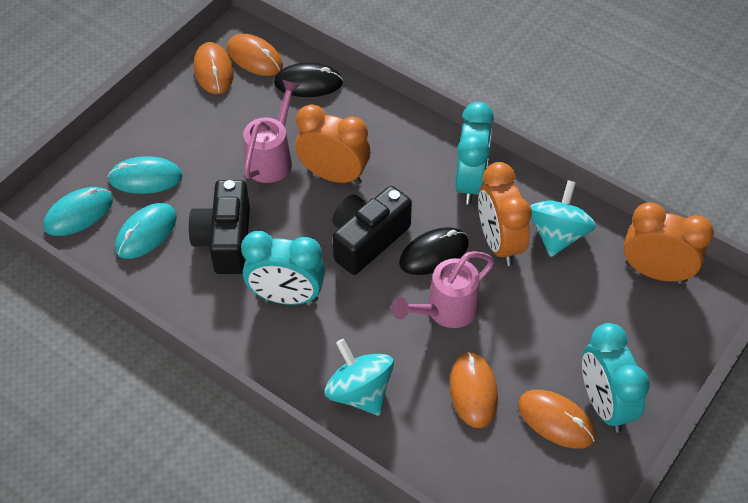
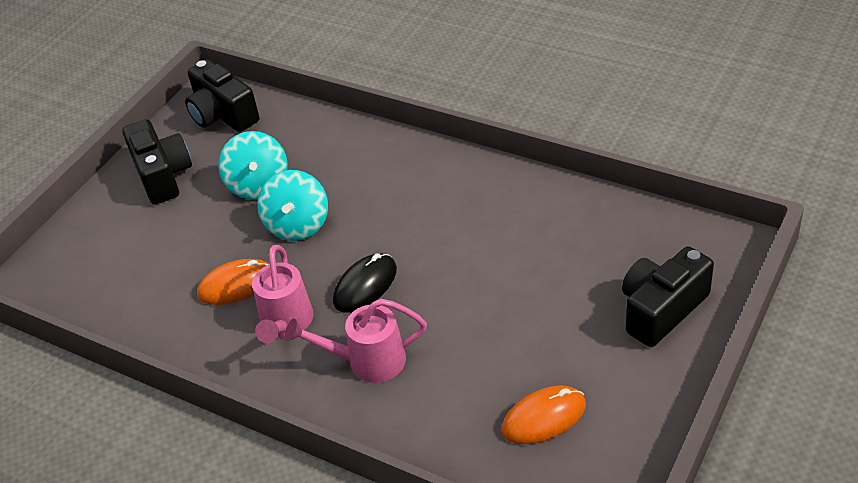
black camera: [188,180,250,274] [332,186,412,275] = 2 -> [122,119,192,205] [185,59,259,132] [622,246,714,347] = 3
black mouse: [274,63,343,97] [399,227,469,275] = 2 -> [333,253,397,312] = 1
orange clock: [295,104,370,185] [478,162,532,266] [624,202,714,283] = 3 -> none = 0
orange mouse: [194,42,234,94] [227,34,283,76] [450,352,498,428] [518,390,596,449] = 4 -> [197,259,270,305] [502,385,586,444] = 2
turquoise clock: [241,231,325,305] [455,102,494,204] [582,323,650,432] = 3 -> none = 0
turquoise mouse: [43,187,113,236] [108,156,183,194] [115,203,177,259] = 3 -> none = 0

